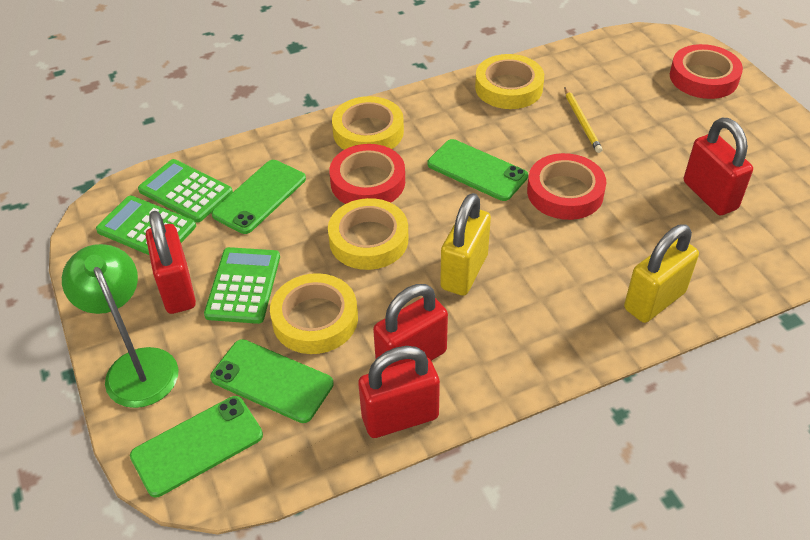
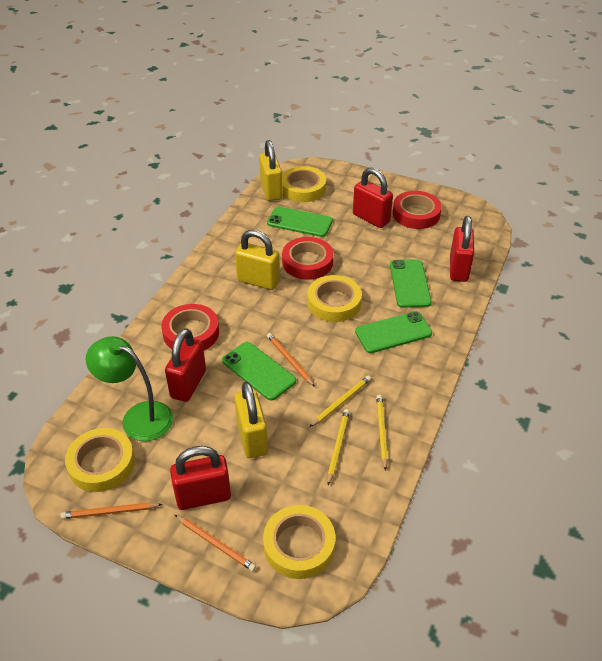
green calculator: [96,196,196,255] [138,159,233,223] [204,247,280,324] = 3 -> none = 0
orange pencil: none = 0 -> [60,502,163,519] [175,515,256,571] [267,333,315,387] = 3
yellow padlock: [440,193,491,296] [624,224,699,323] = 2 -> [234,382,268,458] [235,230,280,290] [259,140,282,201] = 3
yellow pencil: [565,88,603,153] = 1 -> [310,376,371,427] [328,409,350,485] [376,395,388,471] = 3

